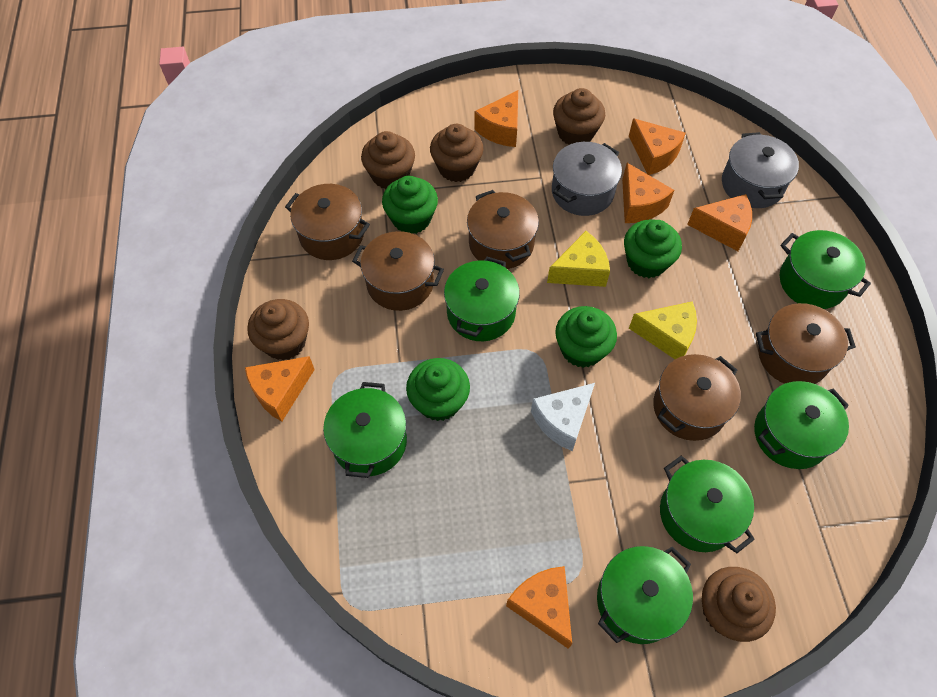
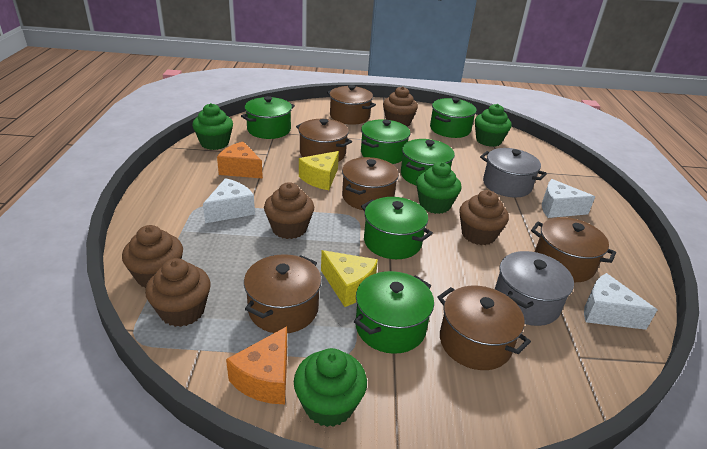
brown pot: [285,184,370,260] [352,231,444,311] [467,190,539,269] [653,354,741,441] [756,303,856,384] = 5 -> [244,254,322,333] [296,119,352,162] [327,85,376,125] [342,157,399,210] [438,286,531,370] [531,217,616,282] = 6
orange cheese: [245,356,315,421] [474,90,518,147] [506,566,572,649] [622,163,674,223] [629,118,686,175] [687,194,752,251] = 6 -> [217,142,263,179] [226,326,287,404] = 2
white cheese: [531,383,595,451] = 1 -> [203,178,255,223] [542,179,595,218] [584,273,657,330] = 3

